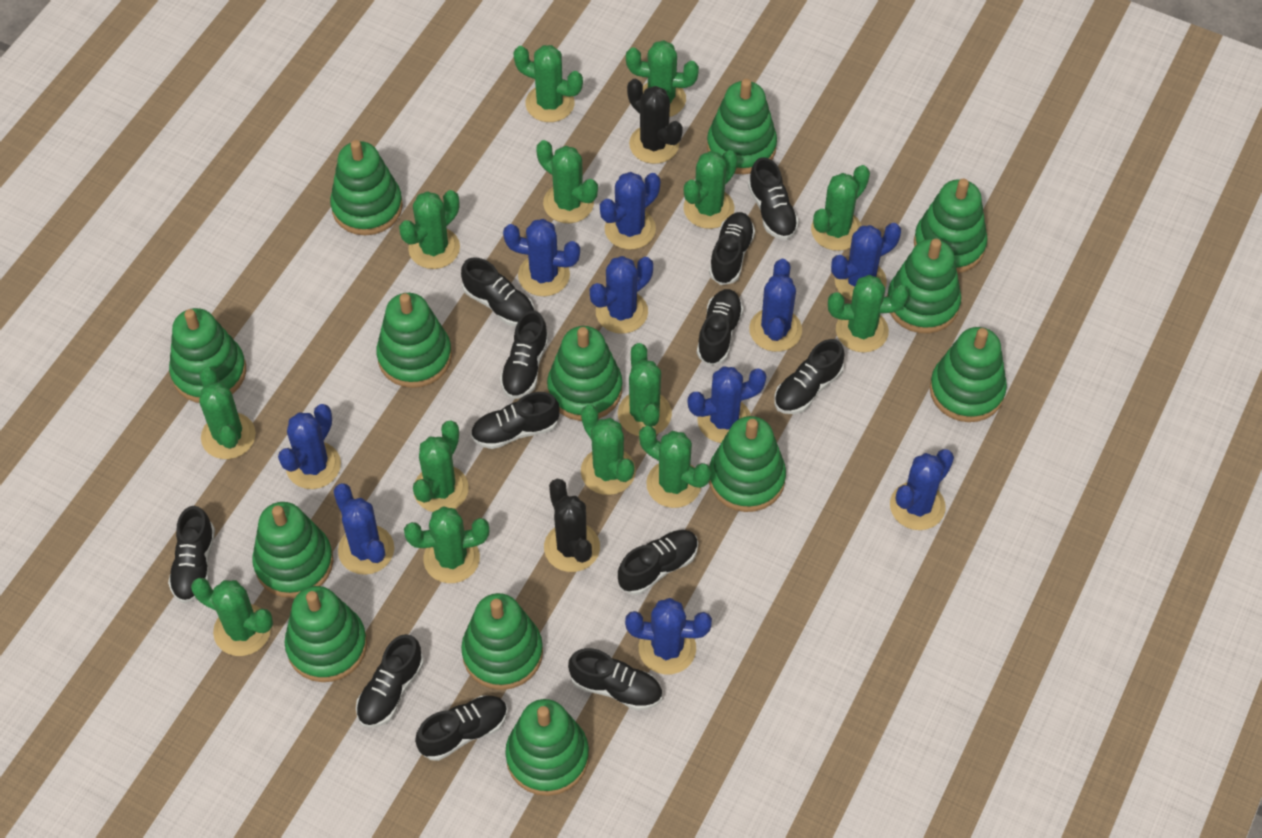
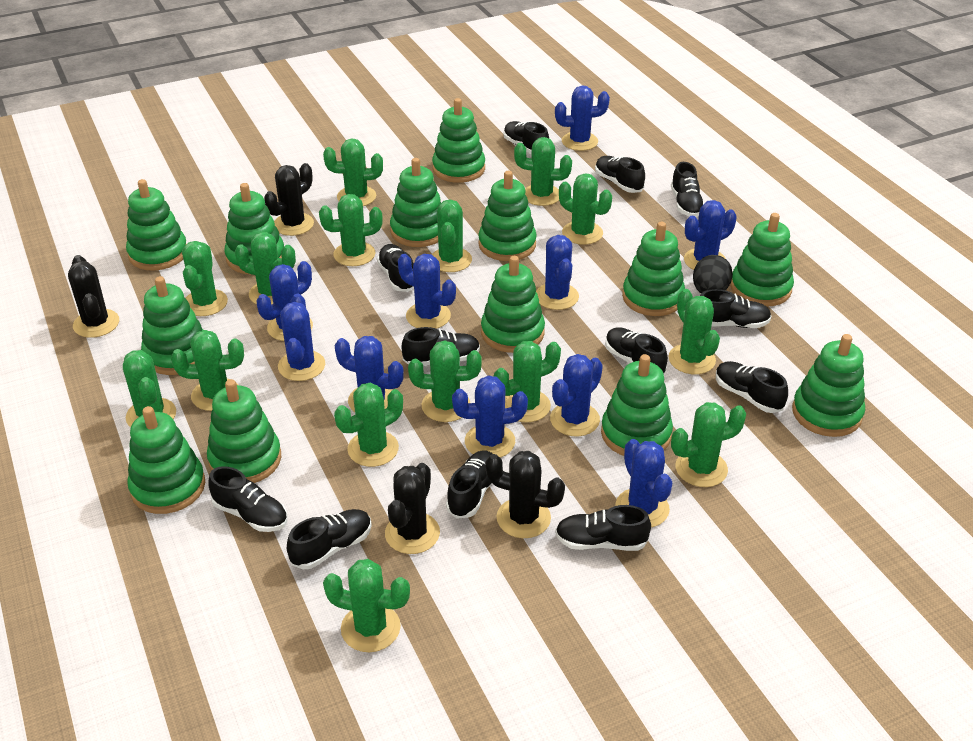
black cactus: [544,479,600,572] [627,79,683,164] = 2 -> [68,255,119,338] [264,163,314,236] [385,463,440,554] [485,451,565,538] = 4
black egg: none = 0 -> [693,255,733,293] = 1
green cactus: [191,578,273,656] [199,367,256,459] [399,190,460,269] [404,506,490,583] [413,420,469,512] [513,45,583,122] [536,140,598,223] [581,405,636,495] [618,343,672,436] [626,40,699,117] [639,426,711,508] [684,150,738,229] [811,165,870,251] [828,275,909,353] = 14 -> [123,350,176,427] [171,330,244,411] [182,241,228,316] [235,232,296,305] [319,194,383,266] [323,138,383,206] [323,559,410,652] [334,383,403,467] [408,340,482,422] [432,200,472,272] [494,341,561,422] [514,137,572,206] [559,173,612,245] [669,289,720,374] [671,402,746,487] = 15

